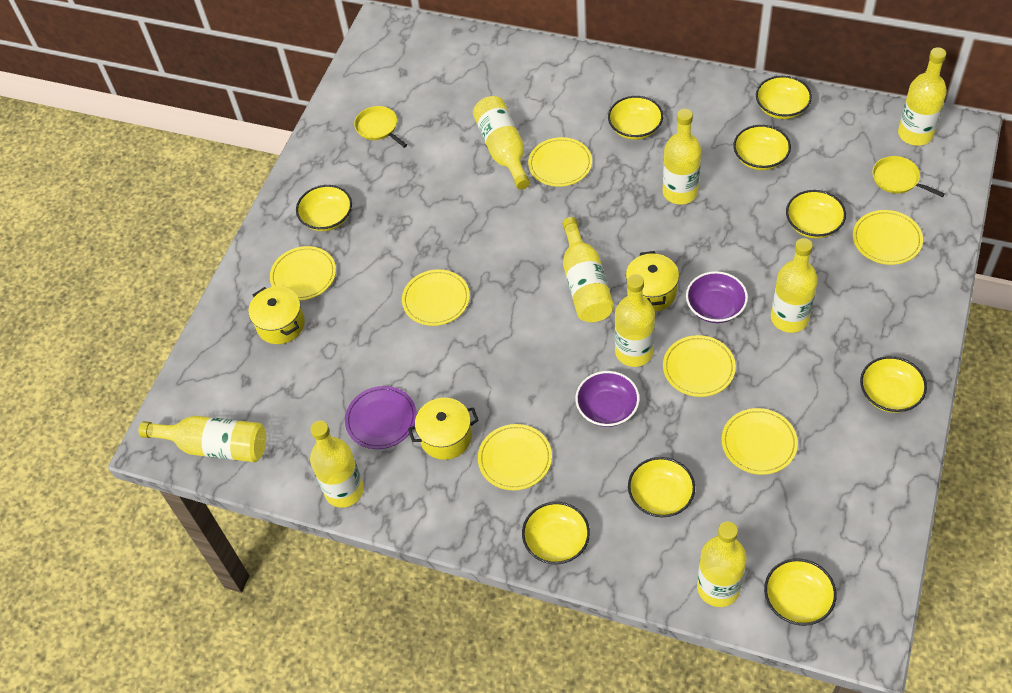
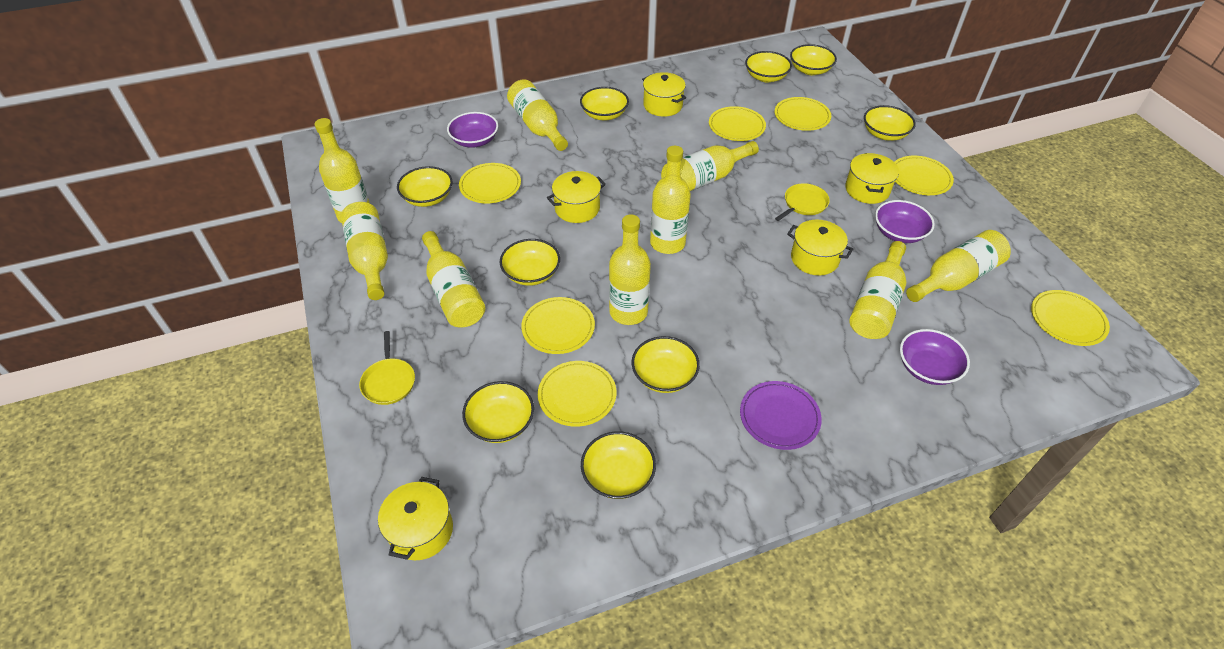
purple bowl: [575,371,640,427] [686,271,748,323] = 2 -> [447,112,498,148] [875,200,935,243] [900,329,970,385] = 3
yellow pot: [248,287,305,344] [408,398,479,460] [626,251,679,312] = 3 -> [378,477,453,560] [547,171,606,223] [642,72,686,117] [787,220,853,275] [845,153,899,204] = 5

